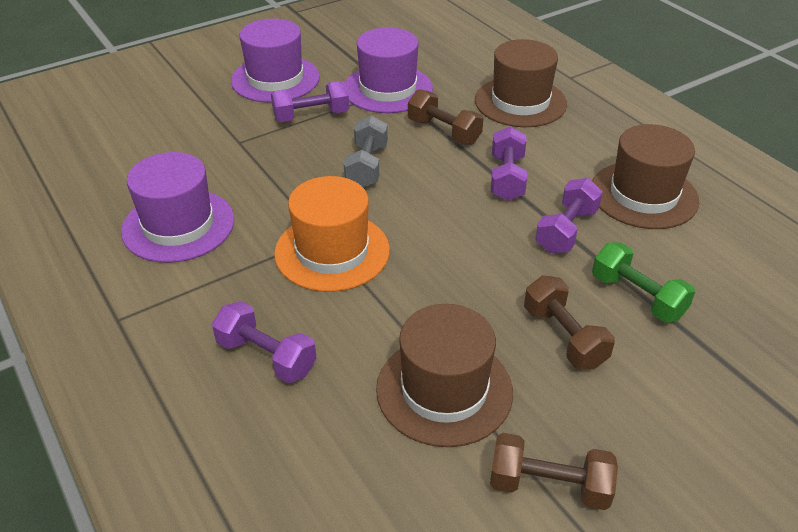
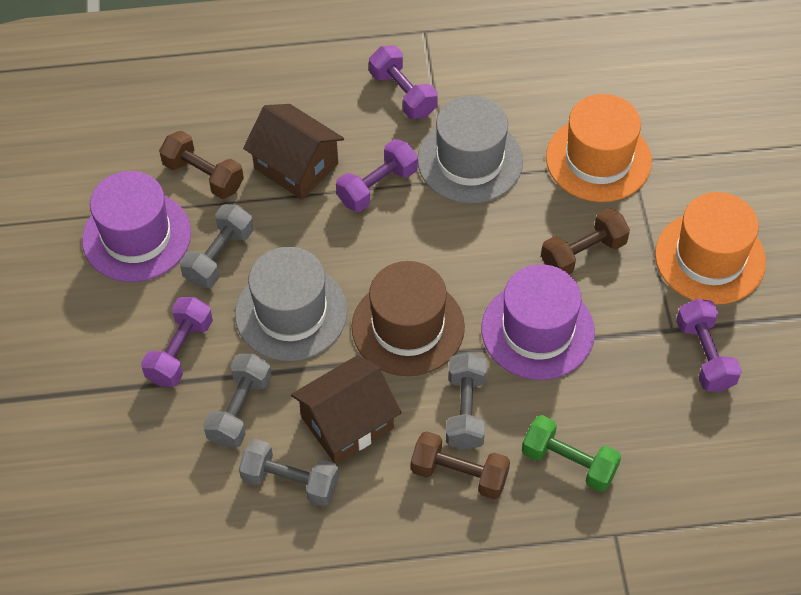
brown hat: [376,304,513,447] [475,39,567,127] [592,124,699,229] = 3 -> [352,261,465,376] = 1
brown house: none = 0 -> [243,104,344,200] [291,355,402,464] = 2
grey dumbbell: [344,115,388,188] = 1 -> [180,204,254,288] [203,354,272,448] [239,439,339,506] [446,352,487,450] = 4
grey hat: none = 0 -> [235,247,347,361] [418,95,523,204] = 2
orange hat: [274,176,390,292] = 1 -> [546,94,652,202] [655,192,766,305] = 2
purple hat: [121,152,234,263] [231,19,320,103] [345,27,433,113] = 3 -> [82,171,191,282] [481,264,595,380] = 2

